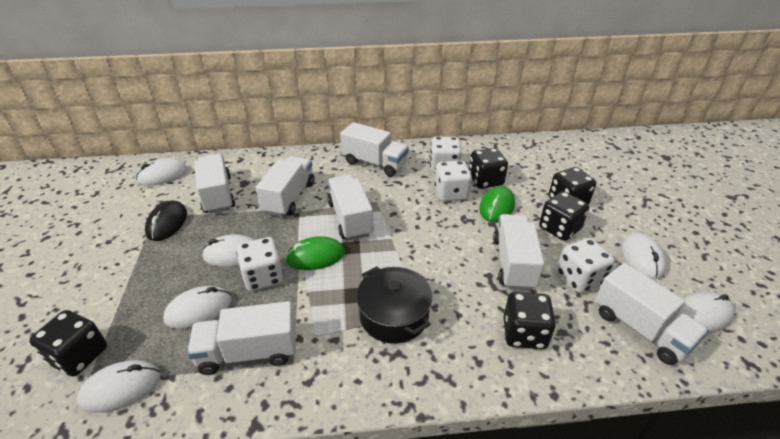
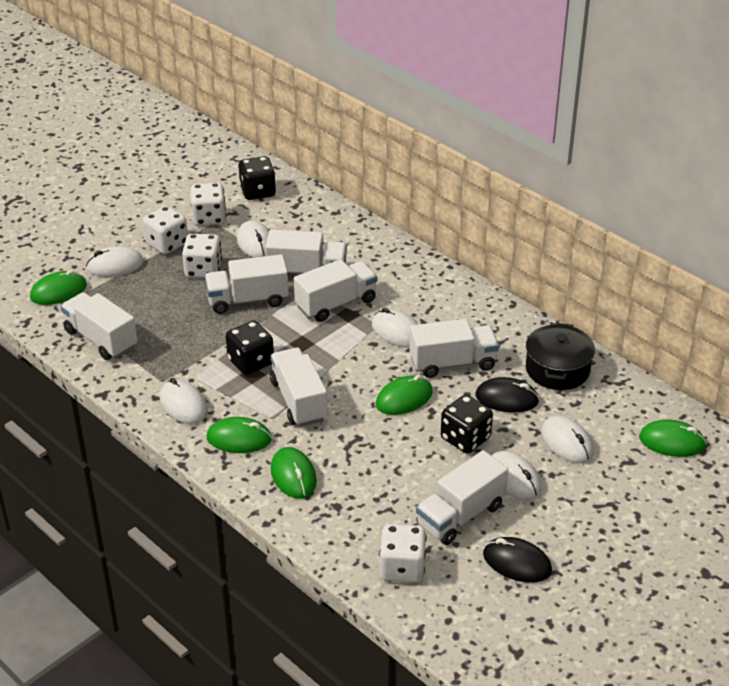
black dice: [29,310,107,376] [469,148,508,189] [503,292,556,349] [539,191,589,241] [549,167,596,204] = 5 -> [226,321,274,375] [238,156,276,200] [441,395,493,454] = 3
black mouse: [145,201,187,241] = 1 -> [475,377,539,413] [483,537,552,583] = 2
green mouse: [285,236,345,270] [479,186,515,222] = 2 -> [30,270,87,305] [207,417,272,453] [271,447,317,499] [376,375,433,415] [639,420,707,457] = 5

